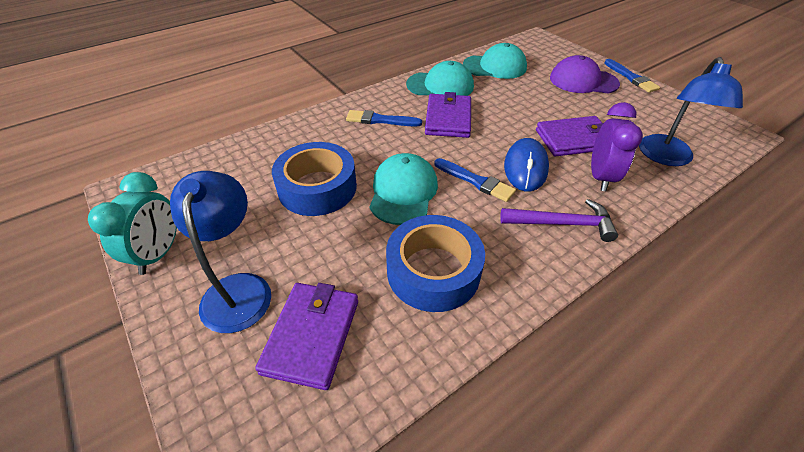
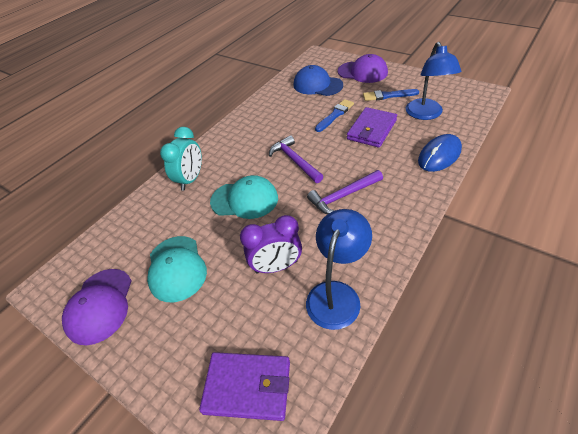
blue brush: [346,110,422,127] [434,158,516,202] [604,59,660,92] = 3 -> [315,99,354,132] [363,89,419,101] = 2
blue cap: none = 0 -> [293,65,343,96] = 1
blue tape: [272,142,357,216] [386,215,485,312] = 2 -> none = 0
purple cap: [550,55,620,94] = 1 -> [62,269,132,345] [338,54,388,83] = 2
purple hammer: [500,199,618,242] = 1 -> [269,135,323,183] [307,170,383,214] = 2
purple wallet: [255,283,358,390] [425,92,471,138] [536,116,603,157] = 3 -> [199,352,290,421] [347,107,397,148] = 2
turquoise cap: [370,153,438,225] [406,61,474,96] [463,43,527,79] = 3 -> [147,236,207,302] [210,175,278,219] = 2

